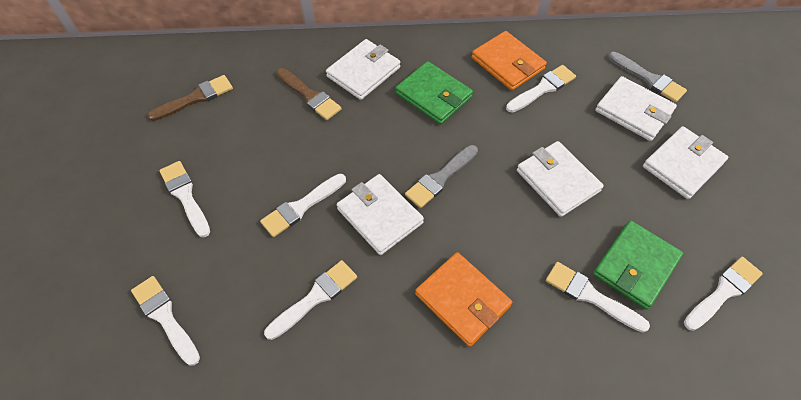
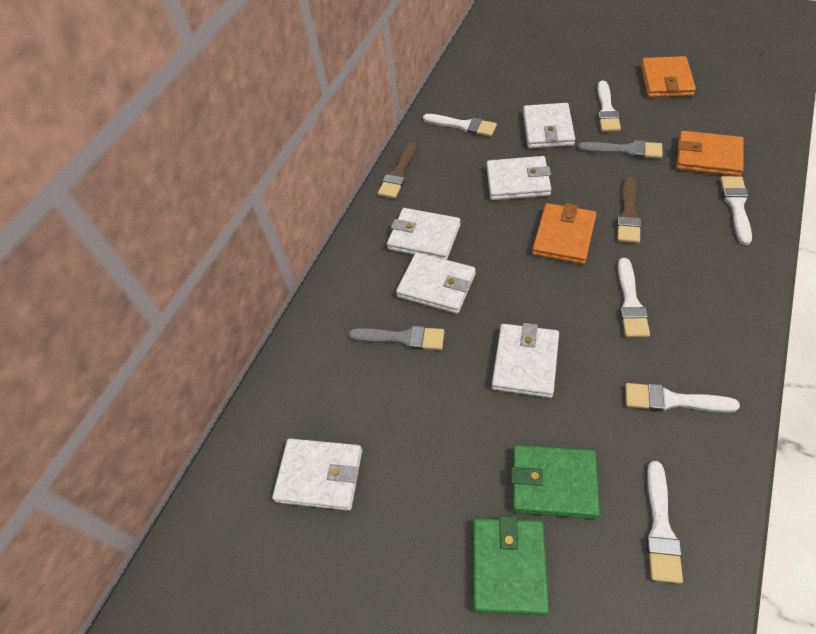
orange wallet: [415,252,512,347] [472,31,547,91] = 2 -> [532,203,596,265] [641,56,696,98] [676,131,744,176] = 3
white brush: [131,276,200,366] [159,161,210,238] [260,174,346,237] [264,260,357,340] [506,65,576,113] [546,262,650,333] [684,257,763,331] = 7 -> [423,114,497,137] [597,81,621,132] [618,258,650,337] [625,383,740,413] [646,461,683,584] [720,176,752,245] = 6
white wallet: [326,39,400,100] [337,174,424,255] [517,141,604,217] [595,76,677,141] [643,126,728,199] = 5 -> [272,438,362,511] [387,208,461,260] [396,252,476,314] [486,156,551,200] [492,323,559,398] [523,103,575,148] = 6

